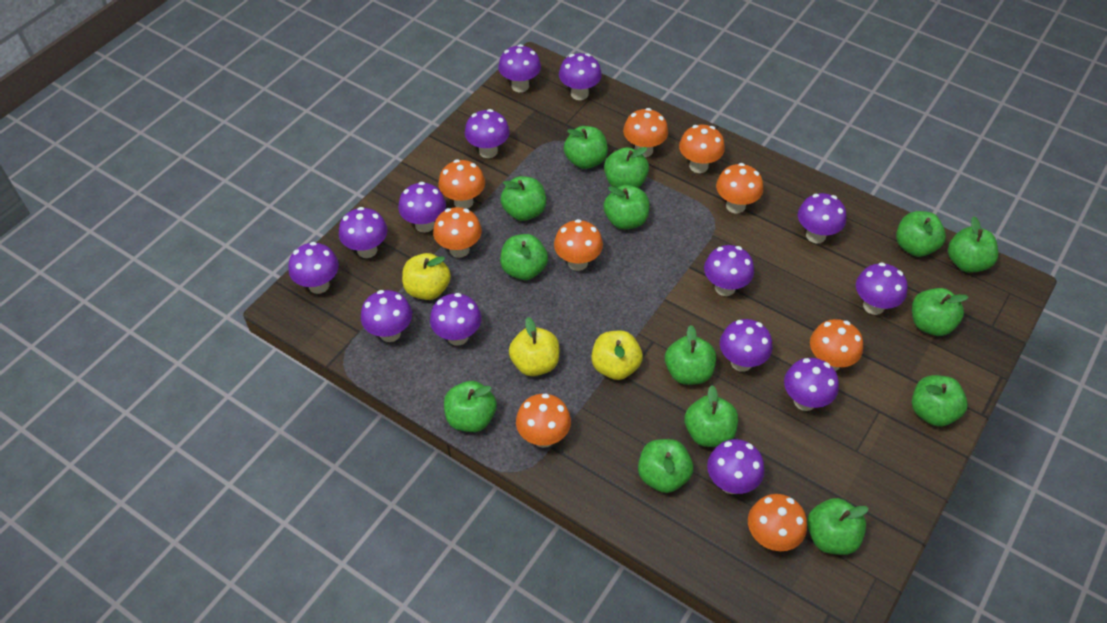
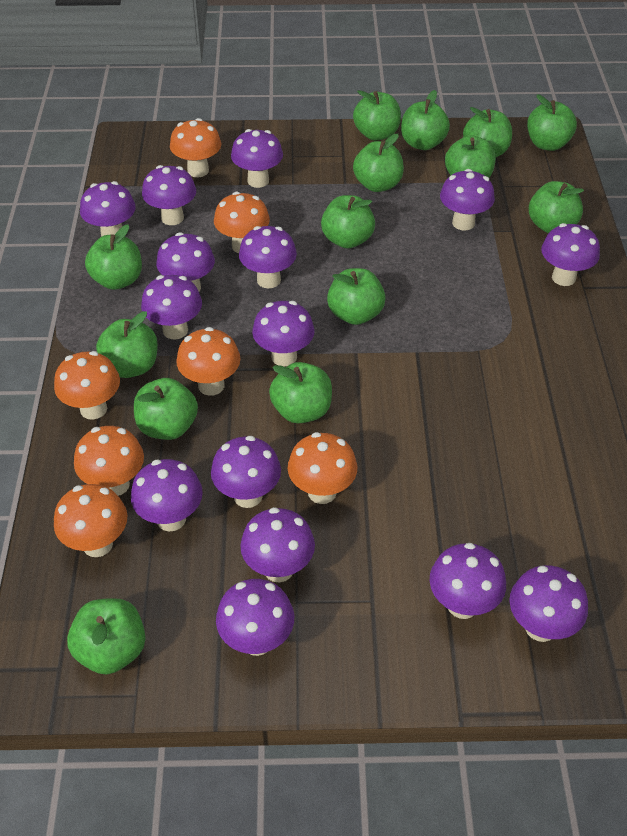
orange mushroom: [433,207,482,258] [438,160,485,209] [516,393,571,448] [554,219,603,271] [623,108,668,157] [679,125,725,173] [716,163,763,213] [748,494,807,551] [810,319,863,371] = 9 -> [54,351,120,420] [54,484,128,557] [74,426,144,496] [170,118,222,177] [176,327,240,396] [214,192,270,253] [288,432,357,504] = 7
purple mushroom: [288,242,339,294] [339,207,388,258] [361,290,412,342] [398,182,446,233] [430,293,481,346] [465,109,510,158] [498,44,541,92] [559,53,602,100] [704,245,754,296] [707,439,765,494] [720,319,773,372] [784,358,839,411] [798,193,846,243] [856,262,908,315] = 14 -> [80,181,136,237] [131,459,203,532] [141,275,202,339] [142,165,196,225] [156,232,215,292] [211,436,281,508] [216,579,294,656] [231,129,283,188] [239,226,297,288] [240,507,315,583] [252,301,315,366] [430,543,506,619] [440,169,495,231] [509,565,588,642] [541,223,600,286] = 15
yellow apple: [402,253,451,300] [509,317,559,376] [591,331,643,380] = 3 -> none = 0

